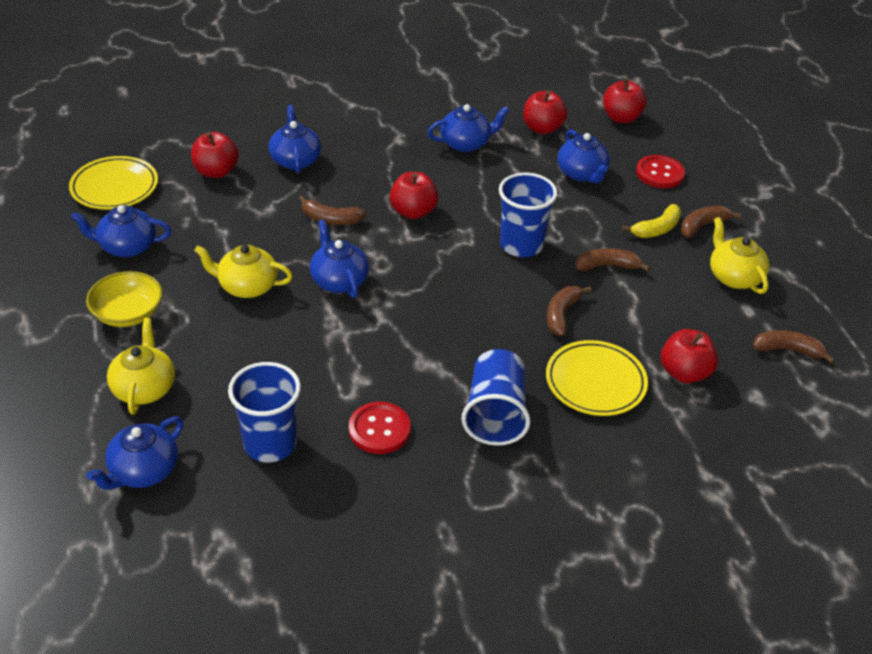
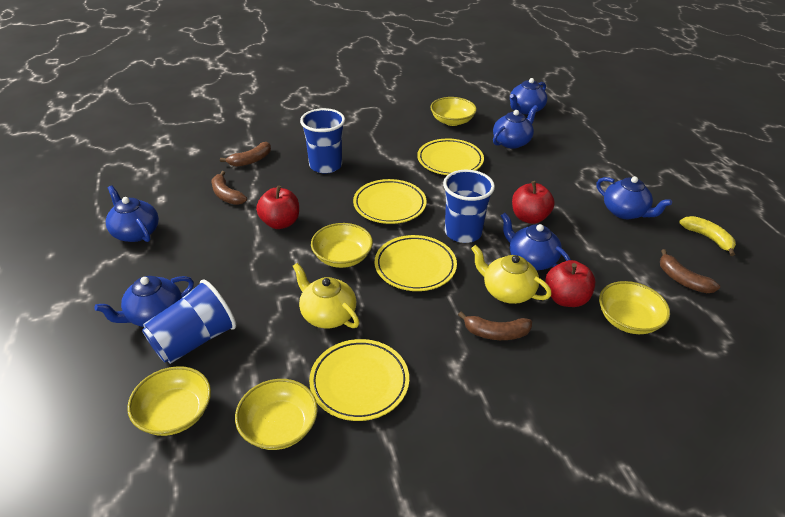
brown banana: [299,196,366,225] [547,286,592,336] [576,248,650,272] [681,206,741,238] [753,330,835,364] = 5 -> [212,171,247,205] [220,142,271,167] [458,312,532,340] [660,249,720,293] = 4
red apple: [191,132,239,178] [390,172,439,219] [523,91,567,134] [603,78,647,123] [661,329,718,383] = 5 -> [256,185,299,229] [512,181,555,224] [545,260,595,307] = 3
red button: [349,402,411,454] [636,155,685,188] = 2 -> none = 0
yellow bowl: [86,271,163,327] = 1 -> [127,366,211,436] [235,379,318,450] [311,223,373,268] [430,97,477,126] [599,281,670,334] = 5
yellow plate: [69,156,158,210] [546,340,648,416] = 2 -> [309,339,409,421] [353,179,427,224] [375,235,457,291] [417,139,484,175] = 4
yellow teapot: [107,318,175,415] [194,245,293,298] [710,217,770,294] = 3 -> [293,263,359,328] [471,245,552,304] = 2

